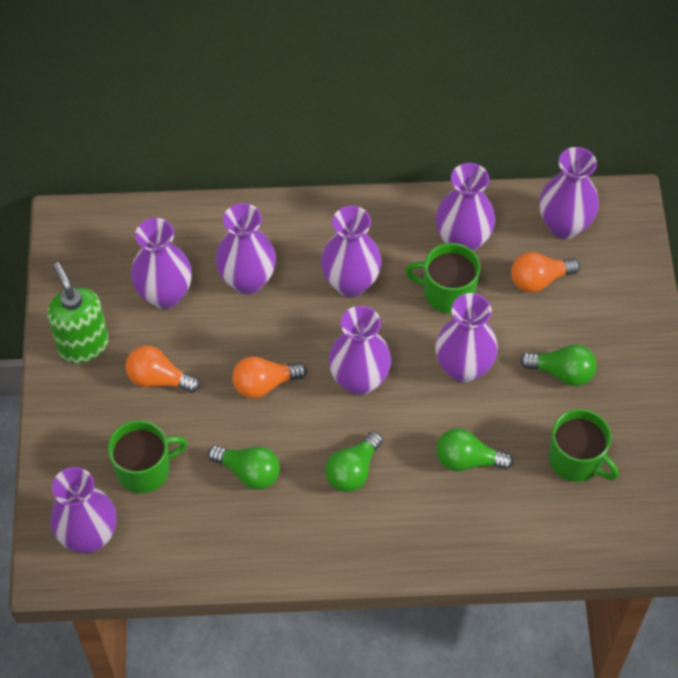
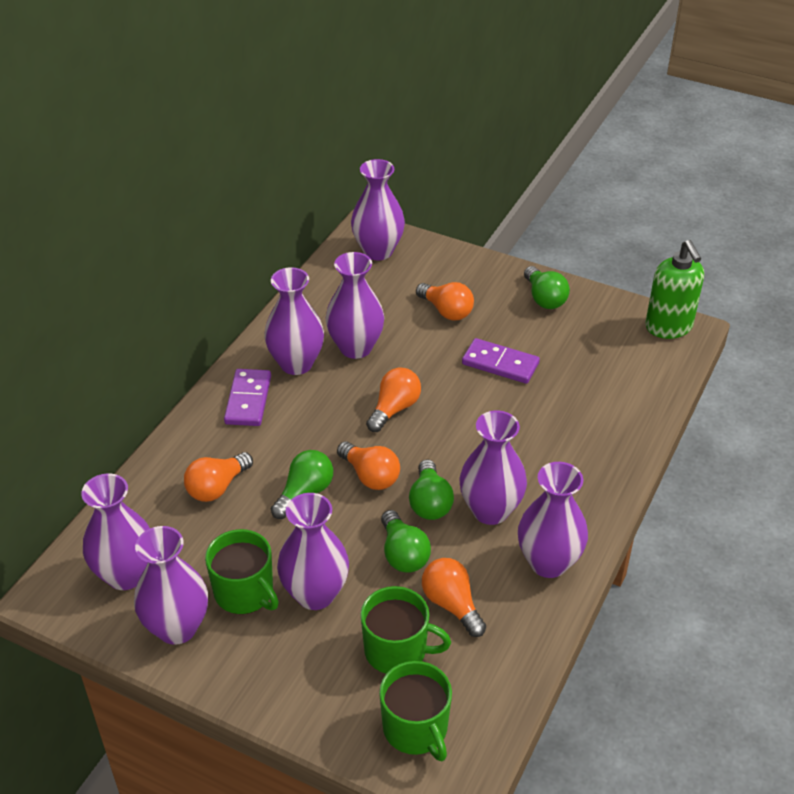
orange light bulb: [126,346,200,393] [232,356,307,398] [511,252,580,293] = 3 -> [184,452,253,502] [337,442,400,490] [366,368,421,432] [416,282,474,321] [422,558,486,637] = 5
purple domino: none = 0 -> [224,369,271,426] [462,338,540,384] = 2

